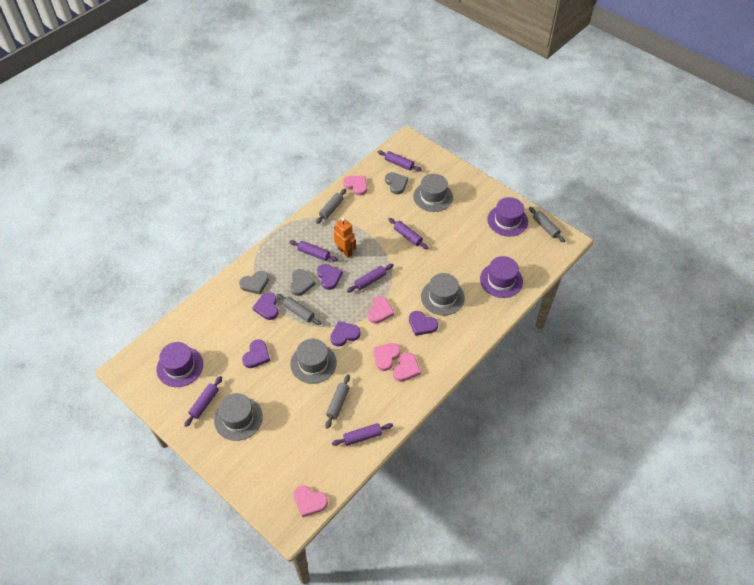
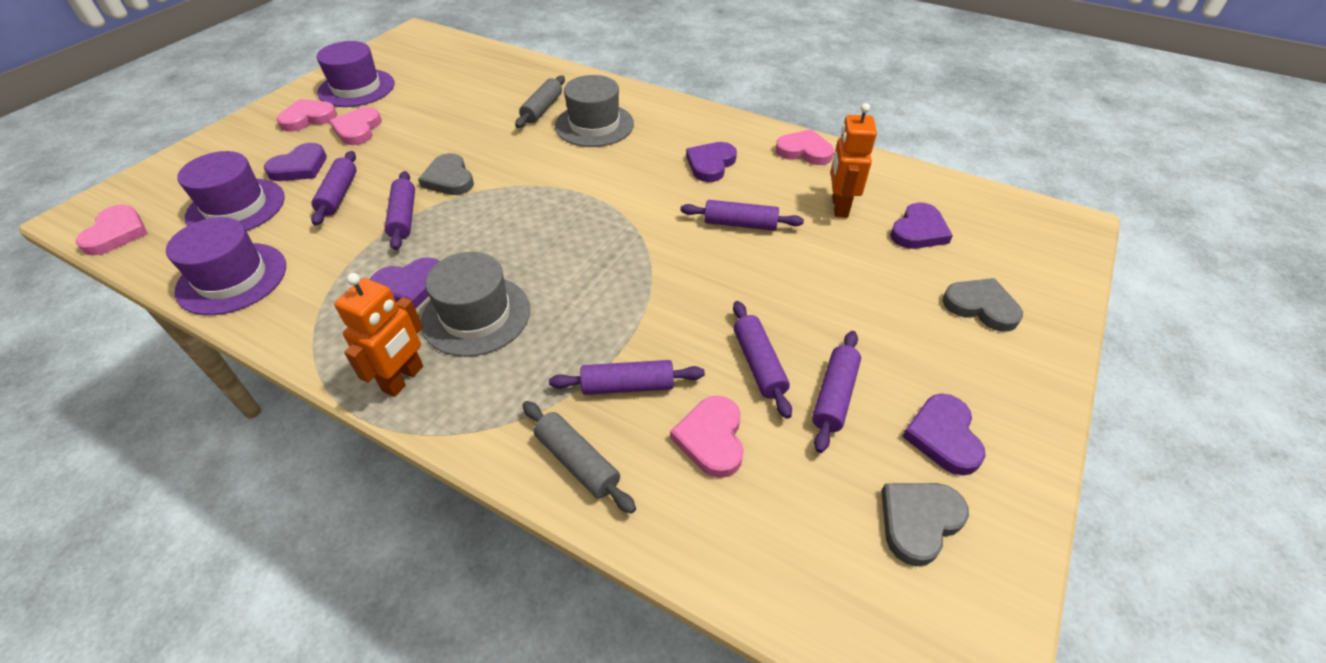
grey hat: [214,393,263,441] [290,338,337,384] [413,174,453,212] [421,273,465,315] = 4 -> [421,252,530,357] [555,75,634,147] = 2
grey rolling pin: [276,294,321,325] [316,189,346,224] [325,375,350,429] [529,207,565,243] = 4 -> [515,75,565,128] [523,401,636,514] = 2
orange robot: [334,218,356,258] = 1 -> [334,273,423,397] [830,103,877,218] = 2

